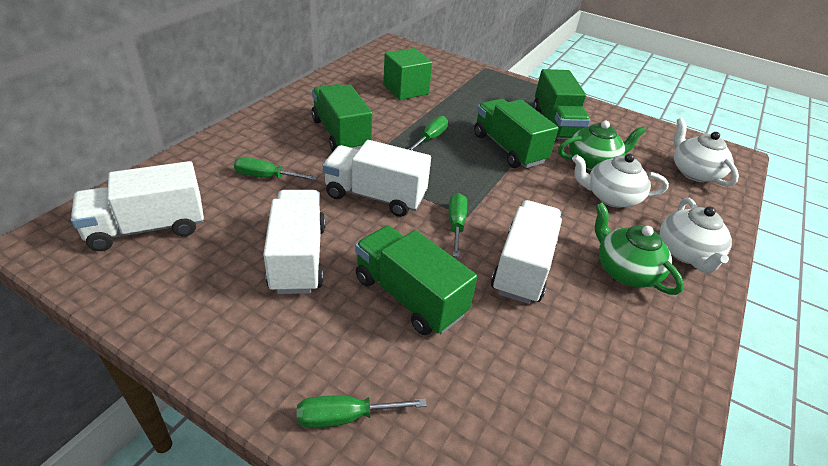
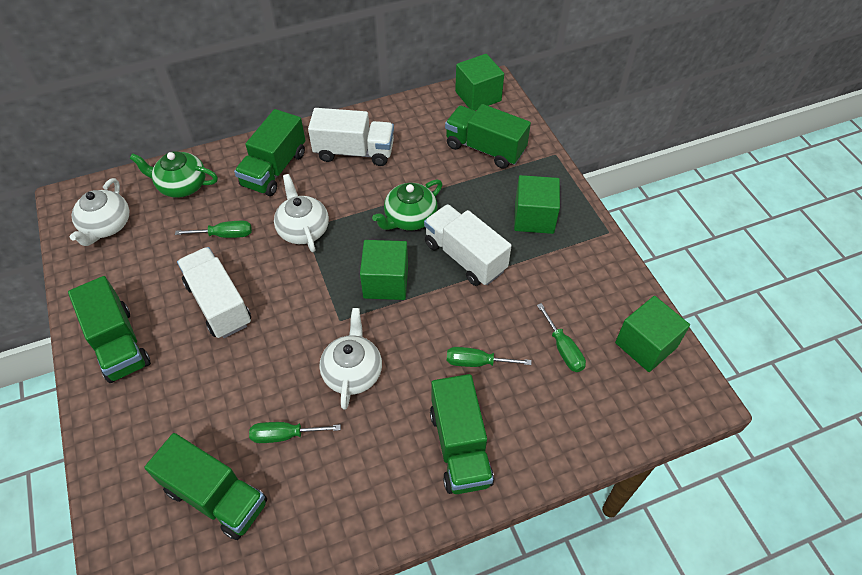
green cube: [383,48,432,100] = 1 -> [360,240,408,300] [455,54,504,111] [514,175,560,234] [615,296,690,372] = 4
green truck: [311,84,372,152] [355,225,477,335] [474,99,559,168] [533,69,590,139] = 4 -> [68,276,151,383] [144,433,267,540] [234,109,305,196] [430,374,494,494] [445,104,531,169] = 5
white truck: [71,161,204,251] [263,190,325,294] [323,140,431,217] [491,200,562,304] = 4 -> [177,247,251,338] [308,108,394,166] [424,204,512,286] = 3

